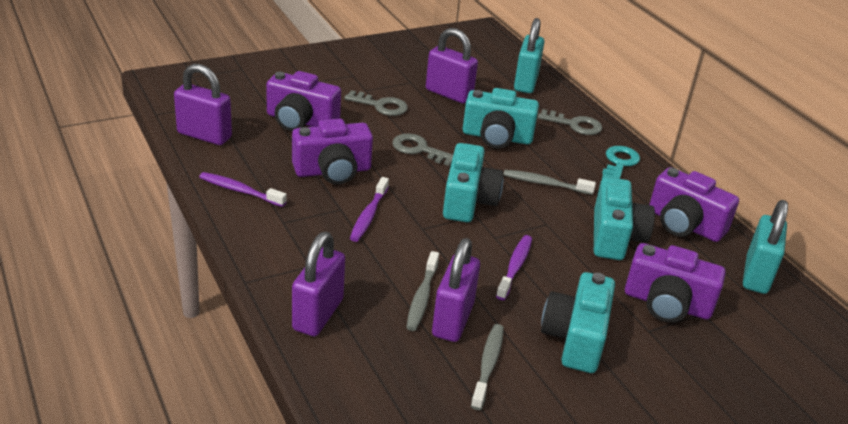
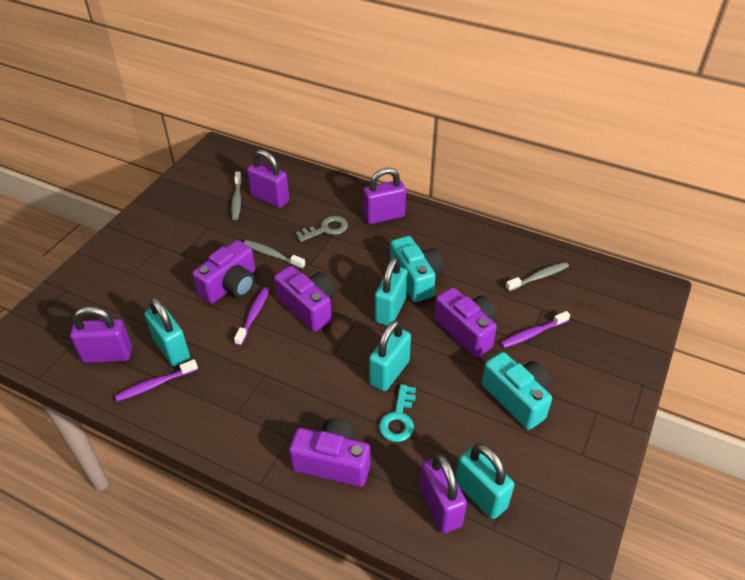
grey key: [344,90,408,116] [392,133,453,166] [538,109,602,135] = 3 -> [295,216,348,242] = 1
turquoise camera: [443,143,503,222] [463,88,539,148] [541,272,615,373] [594,177,655,260] = 4 -> [390,236,444,302] [482,352,552,430] = 2
turquoise padlock: [514,18,544,93] [743,200,788,294] = 2 -> [144,297,190,366] [369,320,411,391] [375,257,408,326] [456,444,514,519] = 4

